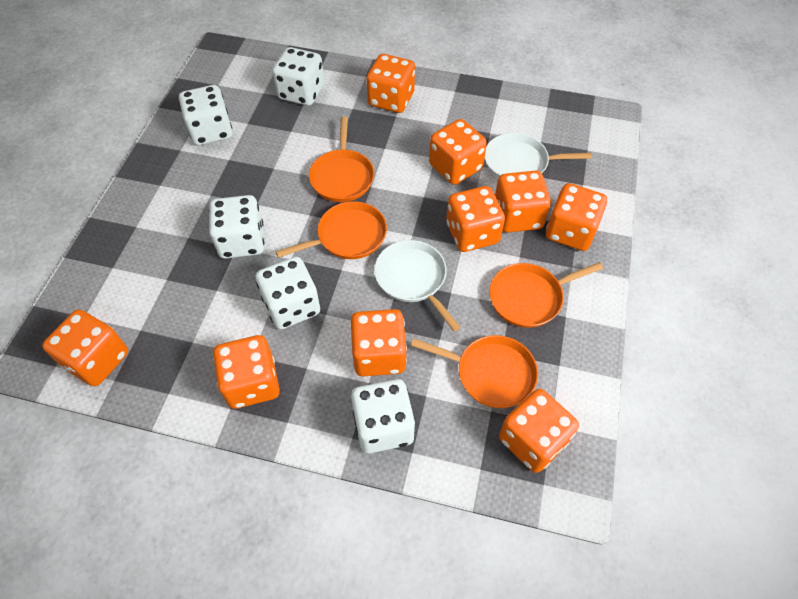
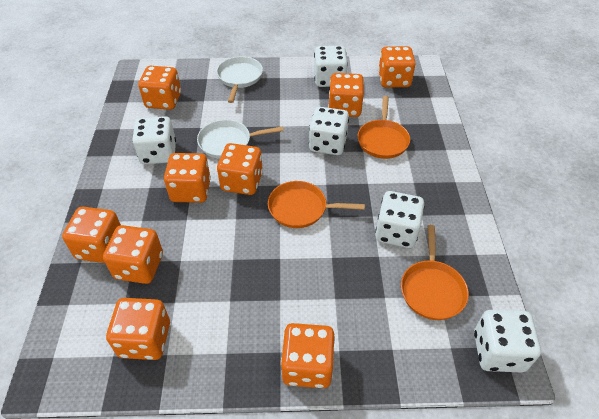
orange pan: [276,201,387,259] [309,116,374,202] [411,335,538,408] [489,262,603,328] = 4 -> [268,181,365,228] [358,96,410,159] [401,225,469,320] = 3

